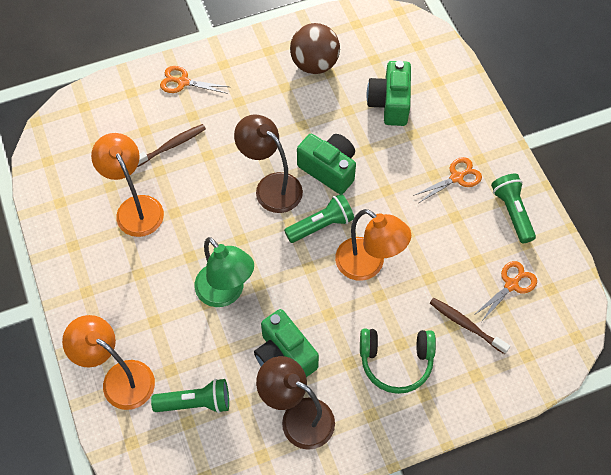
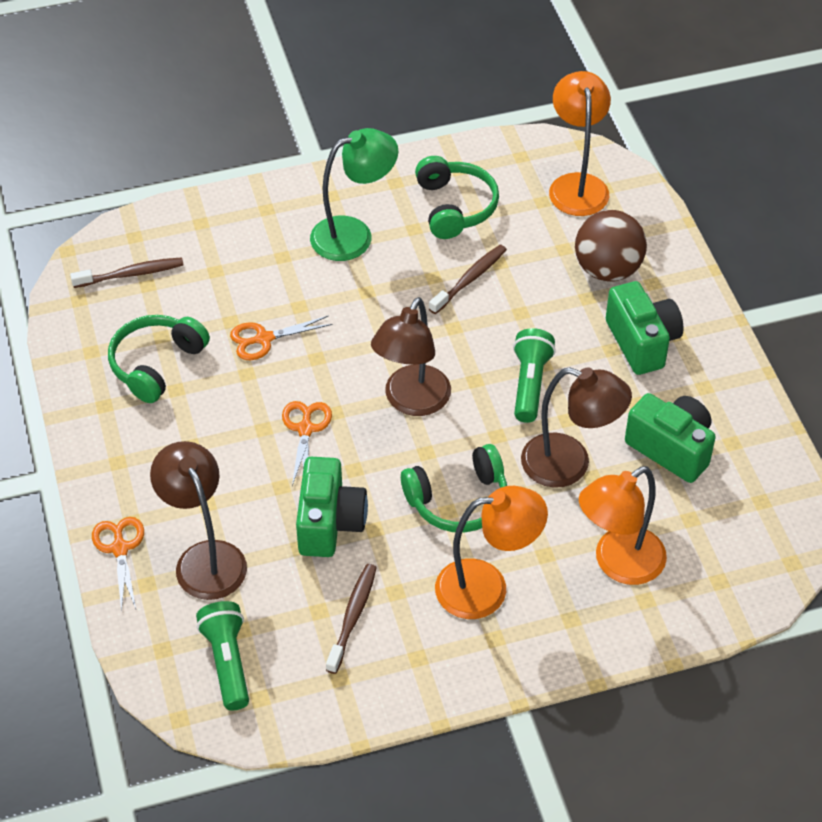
brown lamp: [234,114,303,213] [256,356,335,450] = 2 -> [150,441,247,600] [371,297,451,416] [521,367,632,488] = 3
brown toothbrush: [137,124,206,167] [430,298,510,354] = 2 -> [70,257,184,288] [326,564,377,674] [429,245,507,314] = 3
green flashlight: [151,379,229,413] [284,194,354,243] [491,174,536,243] = 3 -> [196,601,249,710] [513,328,556,423] = 2
green headphones: [360,329,436,394] = 1 -> [108,315,210,403] [401,444,507,533] [415,156,499,239] = 3

